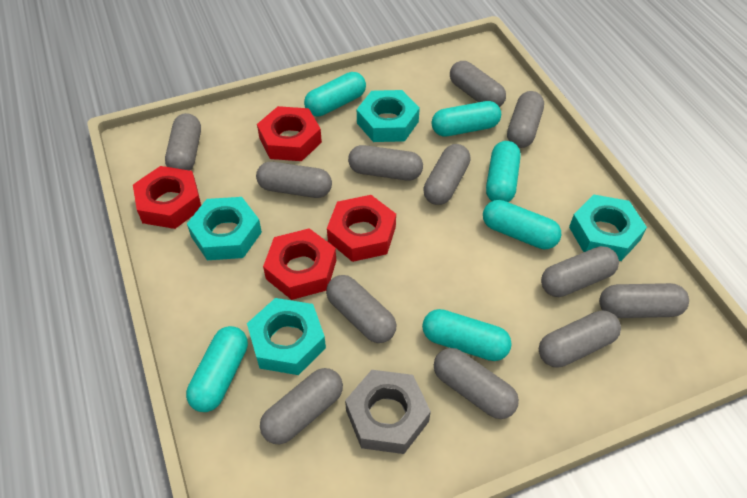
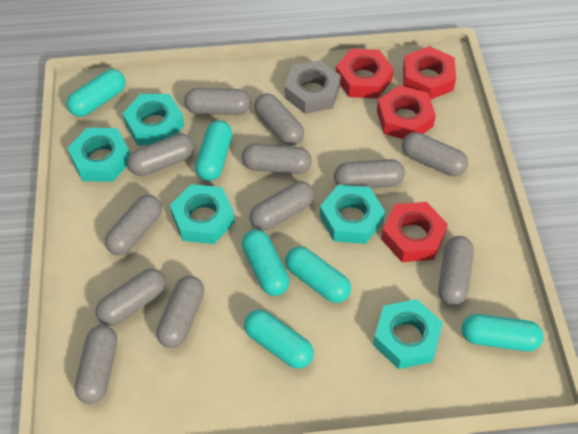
turquoise nut: [187,197,262,260] [247,298,326,375] [357,90,420,142] [569,195,647,261] = 4 -> [67,128,130,182] [123,94,184,145] [170,184,235,244] [320,185,385,244] [373,299,443,369] = 5

